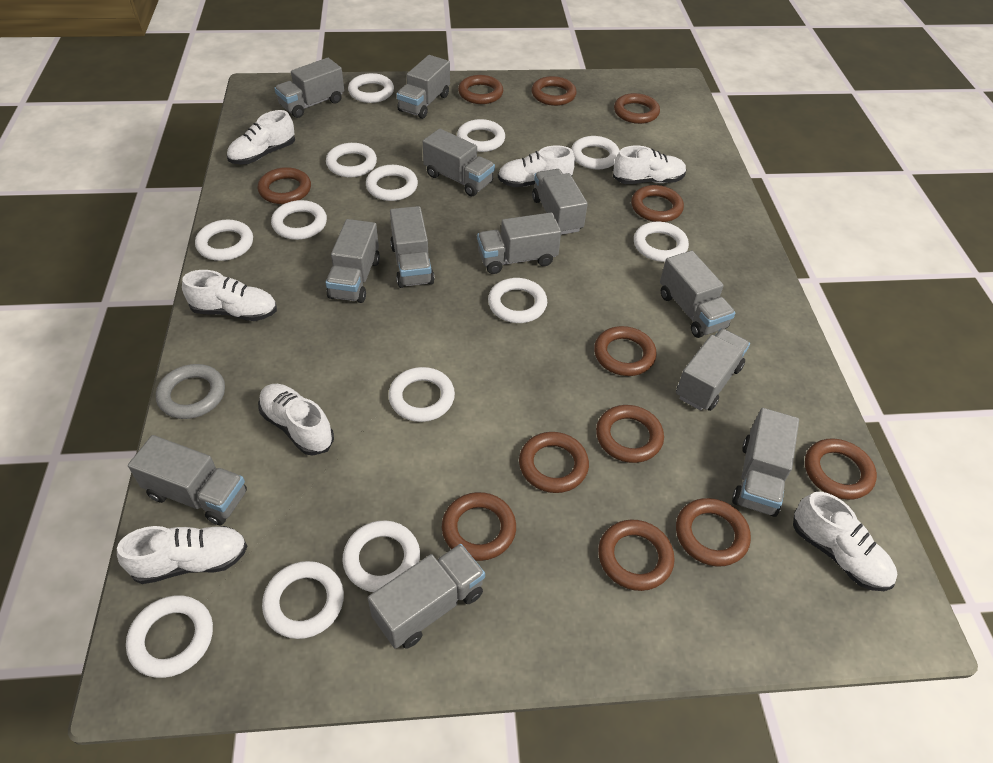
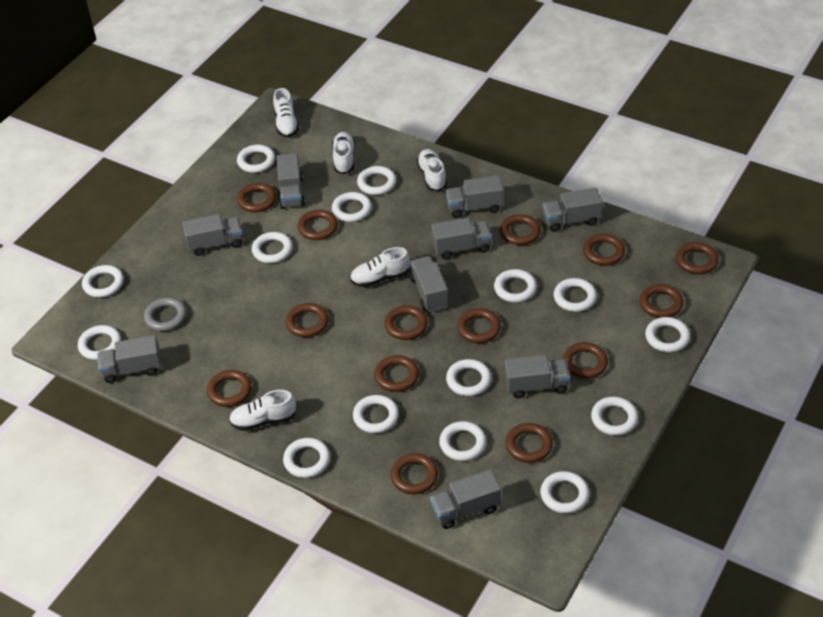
brown ring: [257,167,311,204] [442,492,516,561] [458,75,503,104] [519,432,589,493] [531,76,577,106] [594,326,657,376] [596,405,664,463] [598,519,675,591] [614,93,660,124] [631,185,684,222] [676,498,751,566] [805,438,877,500] = 12 -> [207,370,252,407] [237,183,276,212] [286,303,329,337] [298,210,338,240] [374,355,419,392] [384,305,428,340] [390,453,438,494] [457,308,501,343] [500,214,541,245] [506,423,553,463] [563,342,608,379] [583,234,625,266] [640,284,683,318] [676,242,719,274] = 14
grey truck: [128,435,247,525] [274,58,344,118] [326,219,380,303] [368,544,485,649] [390,206,435,288] [397,55,450,119] [423,129,495,197] [477,212,561,274] [532,169,588,235] [660,250,735,338] [676,329,750,411] [732,408,799,517] = 12 -> [97,335,162,383] [182,214,243,256] [277,153,305,209] [410,256,448,312] [430,469,501,529] [432,218,492,259] [446,175,503,218] [505,355,570,398] [543,188,603,232] = 9
white ring: [126,595,213,678] [195,220,253,261] [262,561,344,639] [271,200,327,240] [326,143,377,177] [342,521,420,592] [348,73,394,103] [366,165,418,201] [388,367,455,422] [457,119,505,152] [488,278,547,323] [571,136,620,169] [634,222,689,262] = 13 -> [78,325,121,360] [82,265,124,298] [237,145,275,173] [252,232,292,263] [283,438,330,478] [332,192,372,222] [353,395,399,433] [357,166,396,195] [439,421,486,461] [446,359,491,396] [494,269,537,302] [540,471,589,514] [554,278,597,312] [591,397,638,436] [645,317,690,352] = 15
white shoe: [117,526,248,584] [182,270,277,321] [227,110,295,164] [258,384,334,456] [498,146,575,187] [613,146,687,184] [793,492,898,591] = 7 -> [229,390,297,431] [273,88,299,137] [332,132,355,174] [350,247,410,287] [417,149,447,191] = 5

